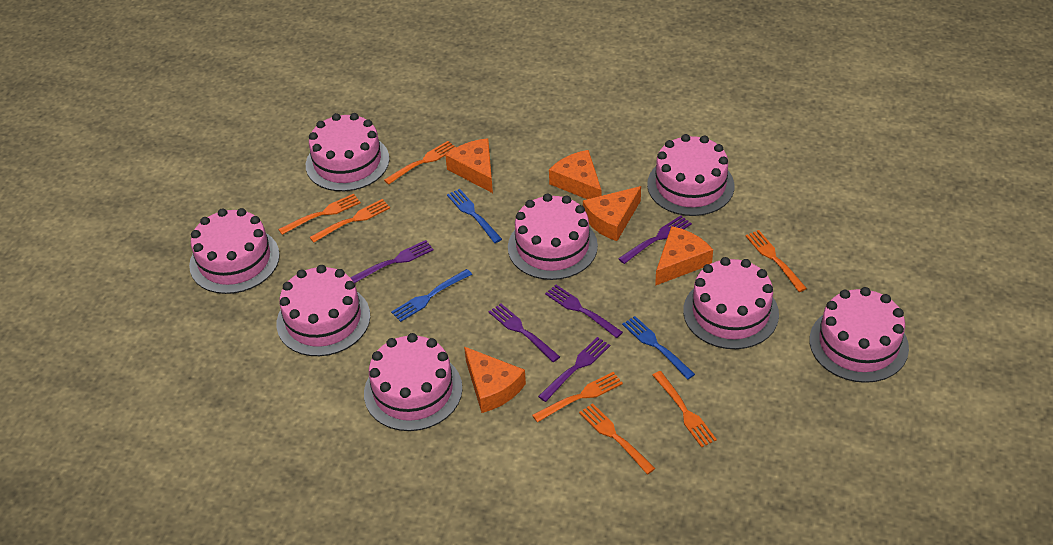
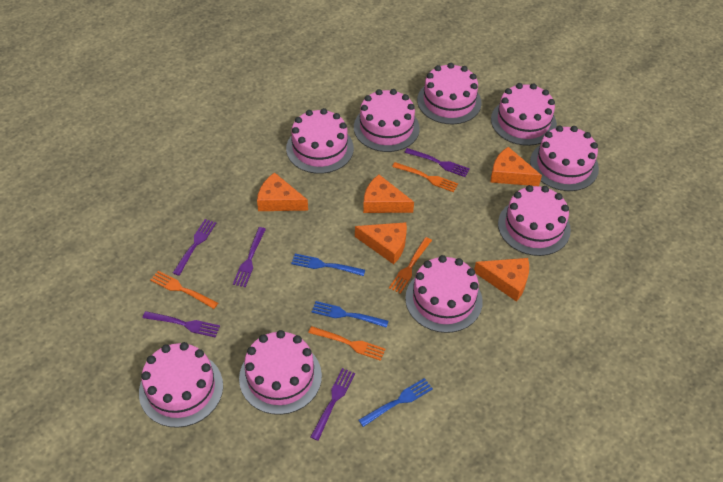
orange fork: [278,194,361,235] [310,199,390,243] [384,141,456,185] [532,372,623,422] [579,403,656,474] [652,371,717,447] [745,230,807,292] = 7 -> [150,271,218,309] [308,326,386,361] [389,237,432,294] [392,162,458,192] = 4
pink cake: [189,208,280,294] [277,265,370,356] [306,113,389,191] [364,333,462,431] [508,194,598,280] [647,134,734,216] [683,257,779,349] [809,287,909,383] = 8 -> [139,342,223,428] [239,330,322,415] [286,108,354,174] [354,89,420,152] [405,255,483,333] [417,63,482,124] [491,83,557,146] [498,185,571,256] [530,126,599,191] = 9

